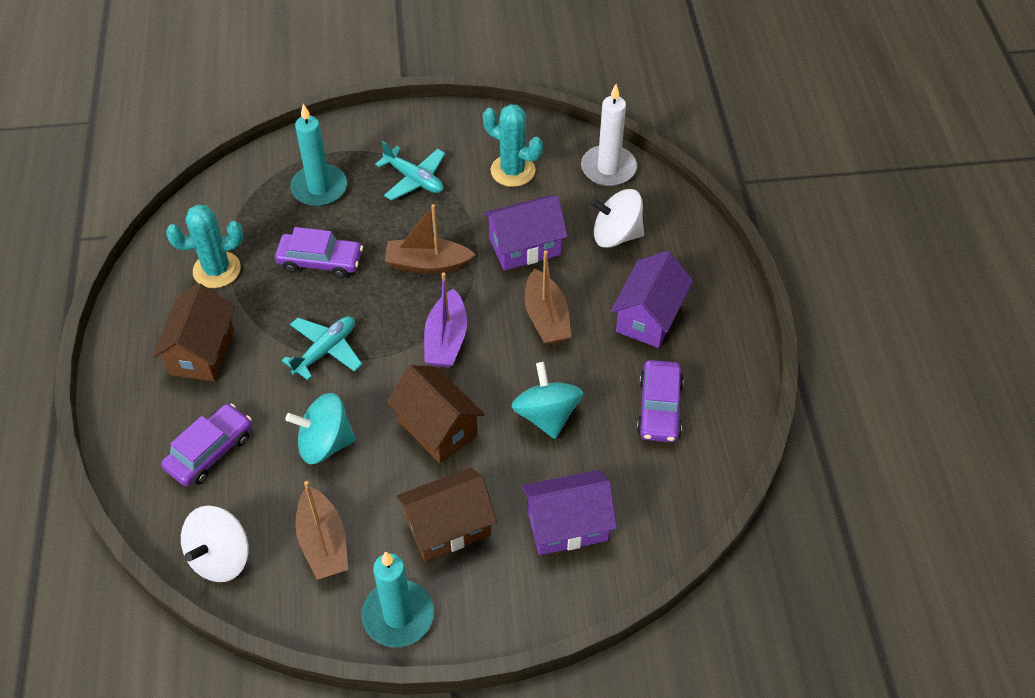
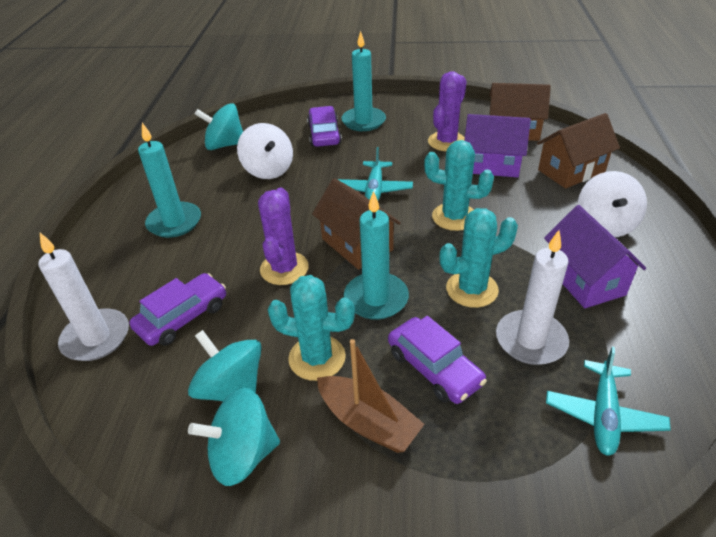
brown boat: [295,481,348,580] [385,204,476,274] [525,251,571,345] = 3 -> [317,339,425,453] = 1
purple boat: [424,273,467,368] = 1 -> none = 0
purple cactus: none = 0 -> [258,188,309,285] [428,71,467,151] = 2
purple house: [483,195,568,271] [522,470,617,555] [611,251,693,348] = 3 -> [464,114,531,178] [544,205,646,308] = 2
turquoise cactus: [166,204,243,288] [483,104,543,187] = 2 -> [268,275,355,381] [424,140,494,231] [439,208,518,308] = 3
turquoise candle: [290,104,347,206] [362,551,434,647] = 2 -> [138,123,201,238] [341,31,386,131] [344,191,409,320] = 3
turquoise spinning top: [285,393,356,464] [511,362,583,439] = 2 -> [188,330,262,401] [188,388,280,486] [195,103,243,150] = 3
white candle: [581,84,637,186] = 1 -> [38,233,129,361] [496,230,569,365] = 2

